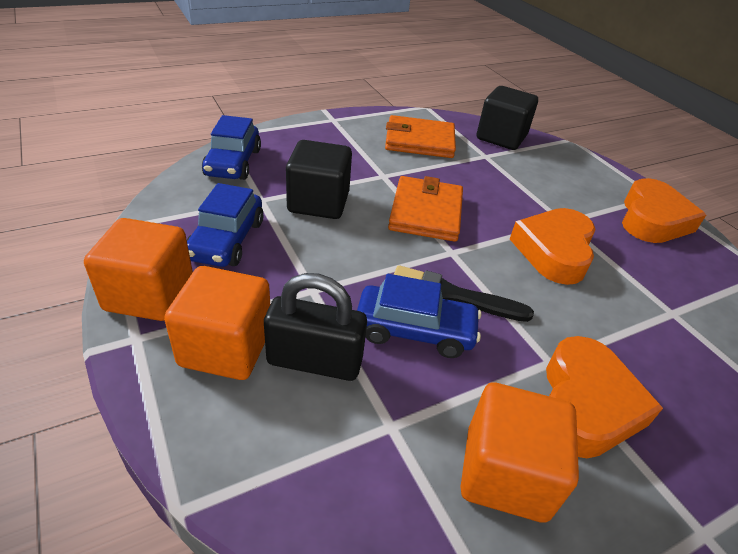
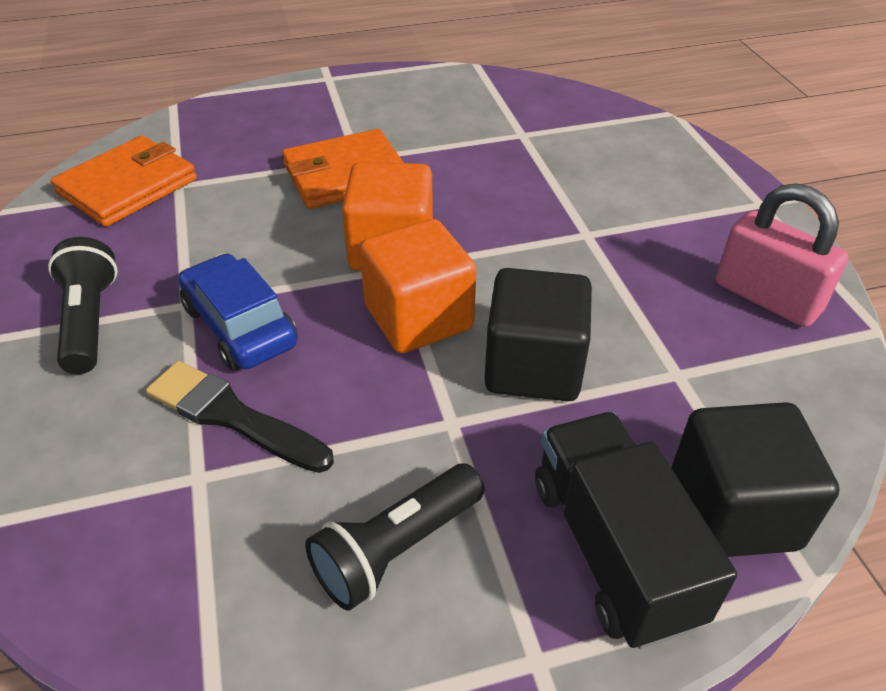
black flashlight: none = 0 -> [48,237,118,374] [305,463,484,611] = 2
black padlock: [264,273,367,381] = 1 -> none = 0
black truck: none = 0 -> [535,412,737,649] = 1
blue car: [187,183,264,267] [202,115,261,180] [357,274,481,358] = 3 -> [178,253,298,371] = 1
orange cube: [84,218,193,321] [164,266,270,380] [460,382,579,523] = 3 -> [342,162,433,271] [359,219,476,353] = 2
orange heart: [510,208,596,285] [546,336,663,458] [622,178,706,243] = 3 -> none = 0
pink padlock: none = 0 -> [716,183,848,327] = 1

